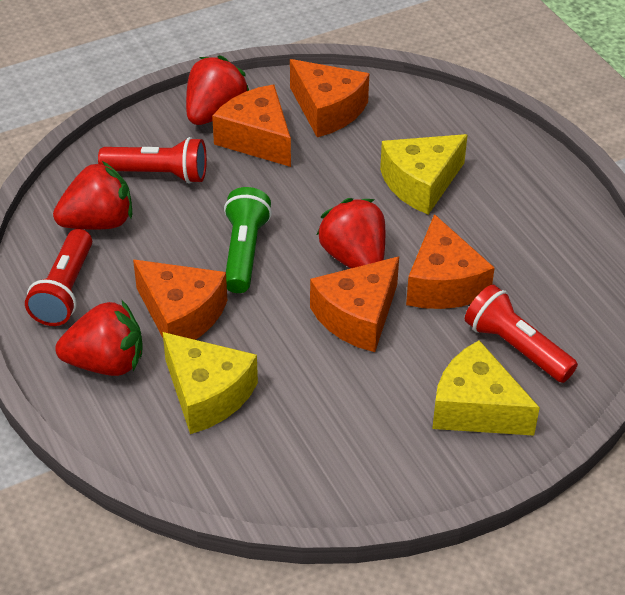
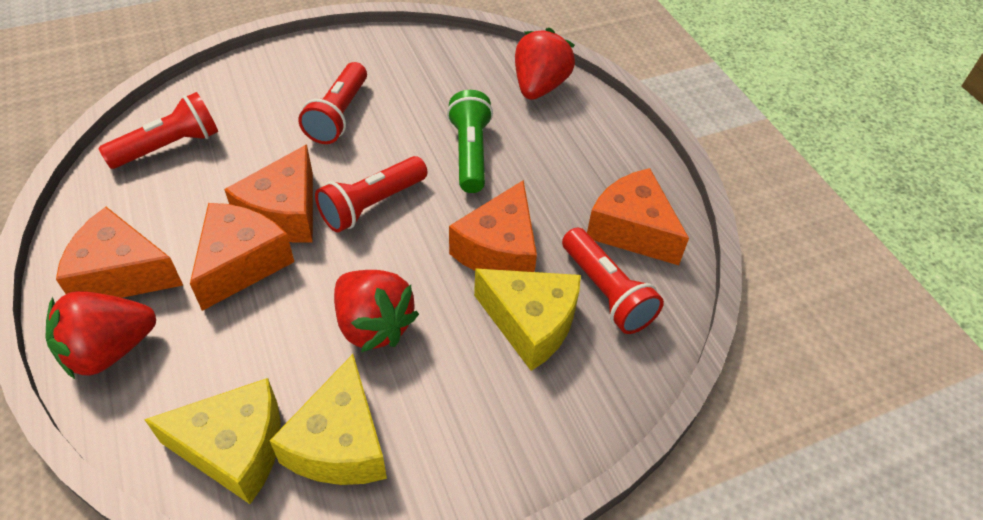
red flashlight: [25,229,92,326] [98,137,207,184] [465,285,578,383] = 3 -> [98,92,218,169] [298,62,367,144] [315,156,428,233] [562,228,664,334] = 4
red strawberry: [53,161,132,230] [55,300,143,376] [186,55,249,125] [317,198,385,268] = 4 -> [45,291,156,379] [334,270,419,352] [515,28,575,100] = 3

